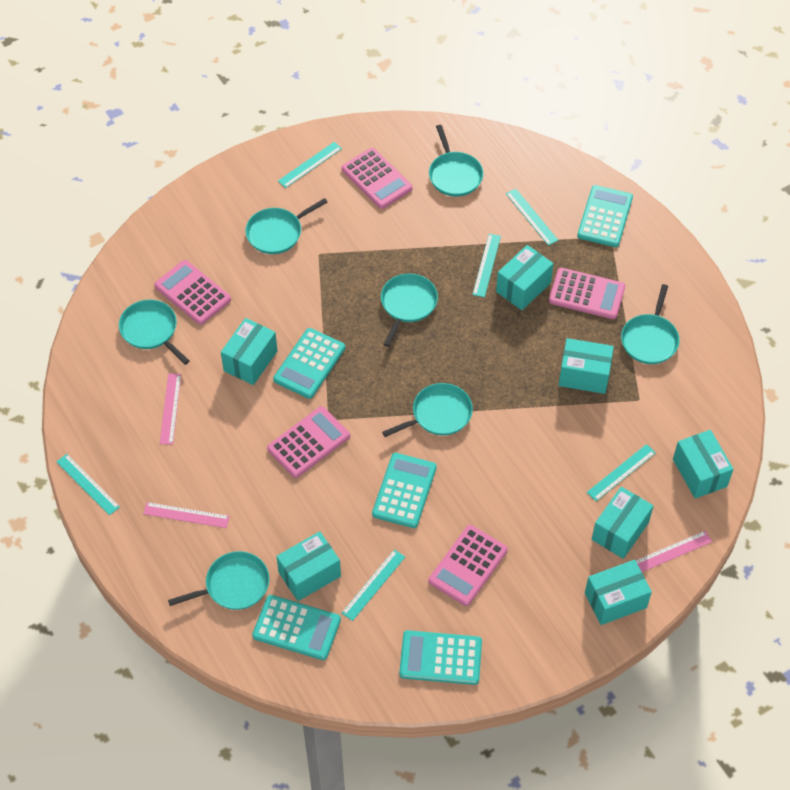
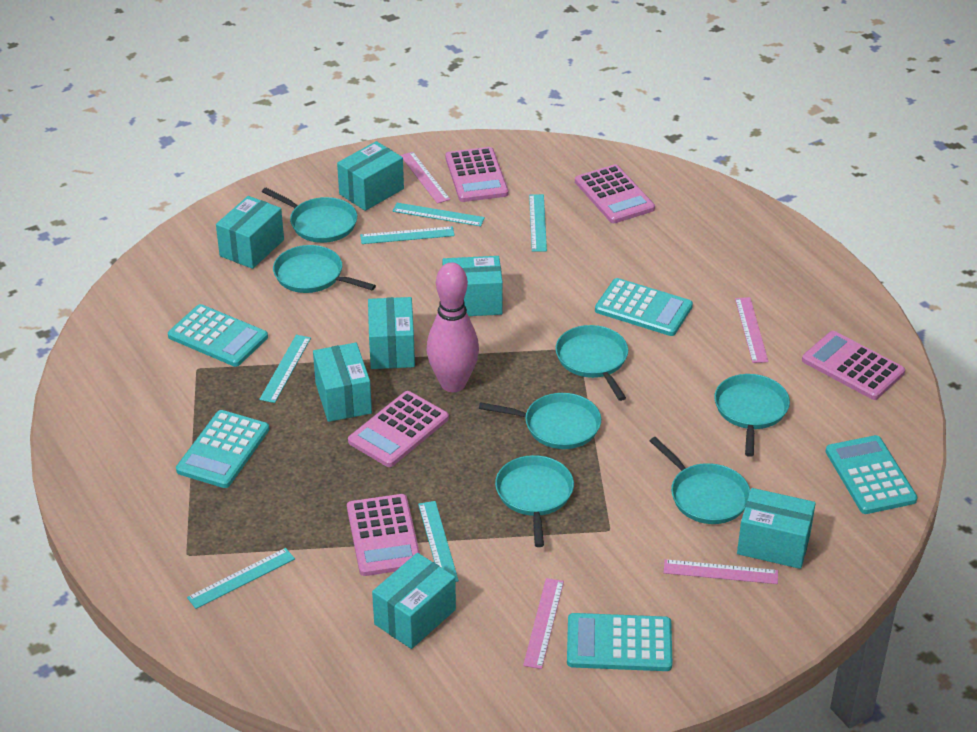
pink bowling pin: none = 0 -> [426,262,479,392] = 1
pink ruler: [143,502,230,528] [160,373,181,445] [635,531,712,572] = 3 -> [400,152,450,204] [523,578,564,669] [664,559,778,584] [735,297,768,363] = 4

